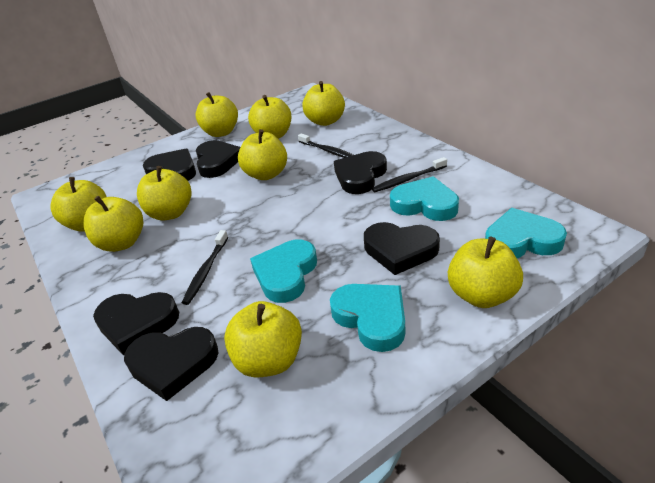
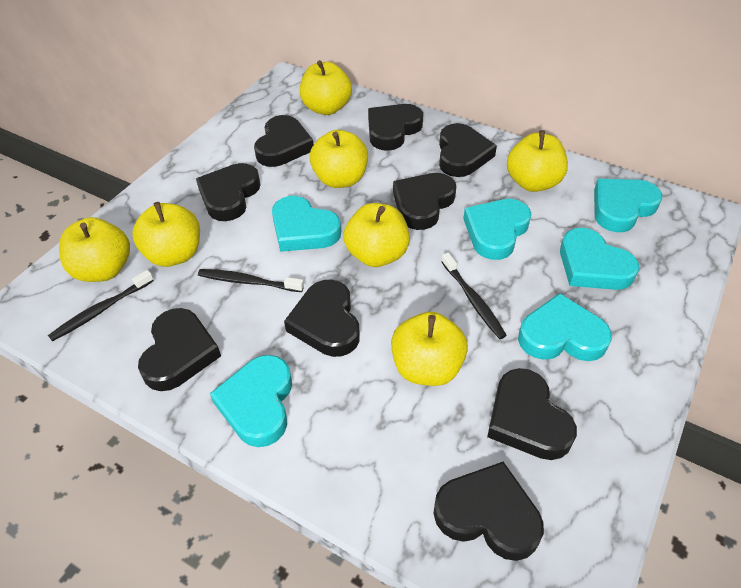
black heart: [93,292,179,355] [124,327,218,401] [143,149,196,181] [196,140,240,178] [334,151,387,194] [364,222,440,275] = 6 -> [138,308,221,391] [196,163,261,221] [254,115,314,167] [284,279,360,357] [368,104,423,151] [393,173,456,230] [433,462,544,561] [439,123,497,177] [487,368,577,460] = 9
turquoise heart: [250,239,317,303] [330,284,405,352] [390,176,459,221] [485,208,567,258] = 4 -> [210,355,292,447] [272,196,341,252] [463,199,531,260] [518,293,612,361] [560,228,639,290] [594,179,662,232] = 6
yellow apple: [50,177,107,232] [83,196,143,252] [137,166,192,220] [195,92,238,137] [224,301,302,378] [238,129,287,180] [248,95,291,139] [302,81,345,126] [448,237,523,308] = 9 -> [59,217,130,282] [132,202,200,267] [300,60,352,115] [310,130,368,188] [343,203,410,267] [391,312,468,386] [507,130,568,192] = 7

